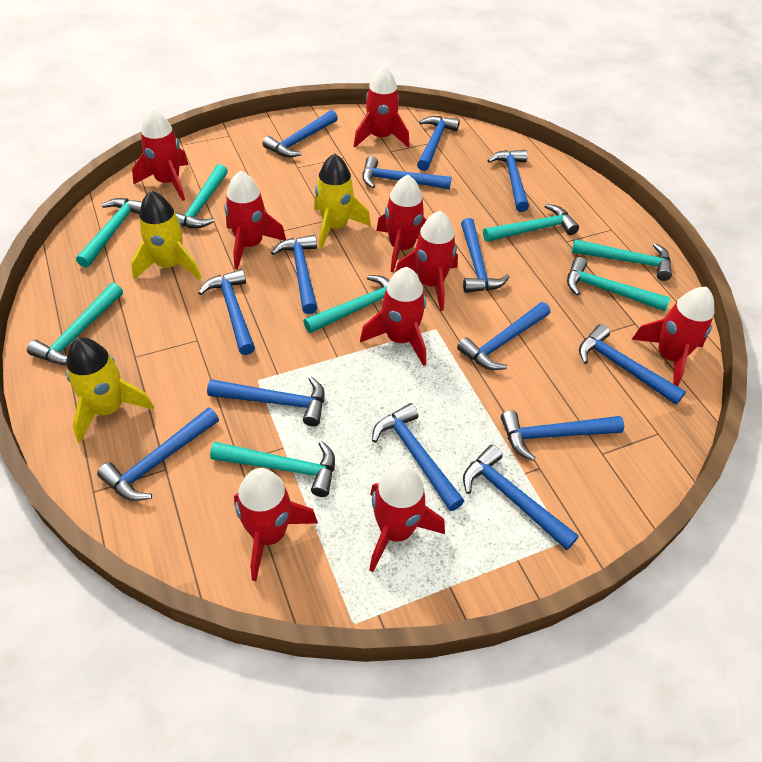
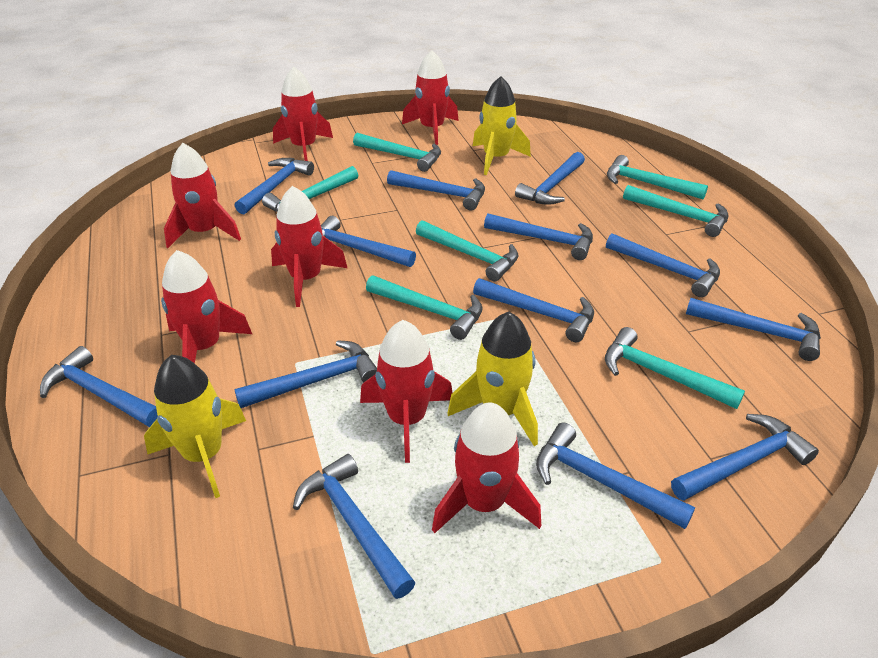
blue hammer: [97,407,219,501] [198,269,255,355] [207,376,325,427] [263,110,338,157] [271,235,318,314] [363,156,452,189] [372,403,464,511] [417,116,460,171] [457,302,550,370] [461,218,509,293] [463,445,579,550] [487,150,529,212] [501,410,624,461] [579,324,686,405] = 14 -> [40,346,158,427] [234,340,377,408] [235,158,314,214] [293,454,416,599] [321,216,416,267] [387,170,485,211] [473,278,594,342] [484,213,593,260] [515,152,585,205] [536,423,695,529] [606,233,720,297] [671,414,819,501] [686,298,821,361] = 13
red rocket: [132,108,189,201] [224,171,286,270] [234,468,318,581] [354,66,410,148] [360,267,426,366] [369,465,445,572] [376,175,427,272] [395,211,458,311] [631,287,714,386] = 9 -> [161,250,252,363] [164,143,241,248] [271,186,347,307] [273,67,333,161] [360,320,453,463] [402,50,459,145] [432,402,541,533] = 7
turquoise hammer: [27,283,123,365] [76,198,142,268] [175,164,228,228] [210,441,335,497] [304,275,390,333] [483,204,579,242] [567,257,670,311] [572,239,672,281] = 8 -> [262,166,358,212] [353,133,441,172] [366,276,483,340] [416,220,519,281] [605,327,745,409] [607,155,708,199] [623,185,729,237] = 7

